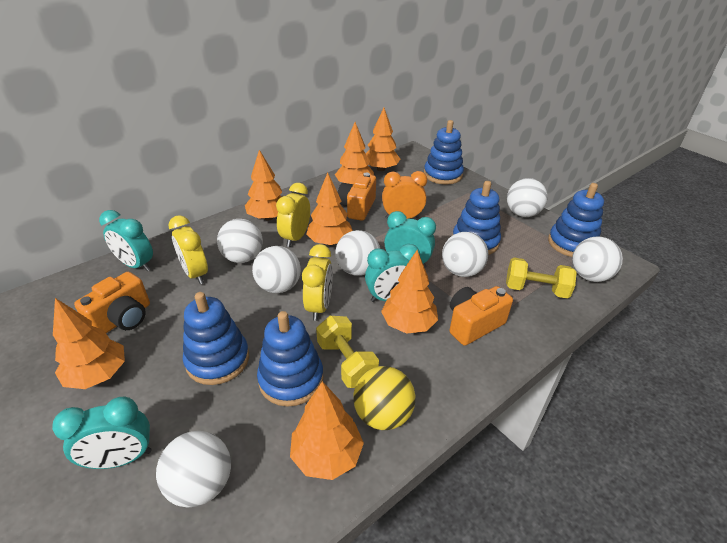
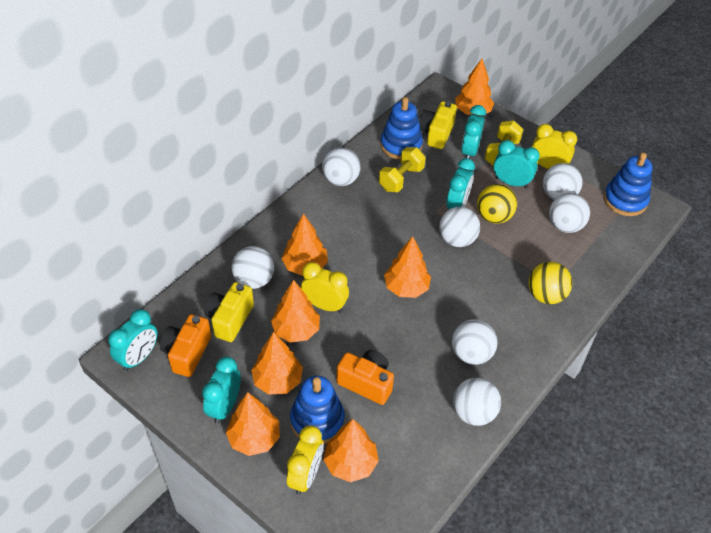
blue stacking toy: [183,292,249,385] [257,311,324,407] [424,120,464,184] [453,181,501,255] [548,183,604,257] = 5 -> [290,376,345,444] [380,97,423,160] [604,152,653,216] = 3
orange camera: [74,272,150,333] [338,173,376,221] [449,286,513,346] = 3 -> [160,314,211,377] [337,350,394,405] = 2
orange clock: [382,171,427,219] = 1 -> none = 0
turquoise clock: [52,397,151,469] [99,210,153,272] [365,244,420,302] [384,211,436,268] = 4 -> [108,309,158,371] [202,357,241,424] [446,158,475,209] [461,105,486,159] [494,140,540,188] = 5
yellow ball: [353,366,415,430] = 1 -> [477,184,517,224] [528,262,572,304] = 2
yellow camera: none = 0 -> [204,282,254,342] [419,101,457,149] = 2

